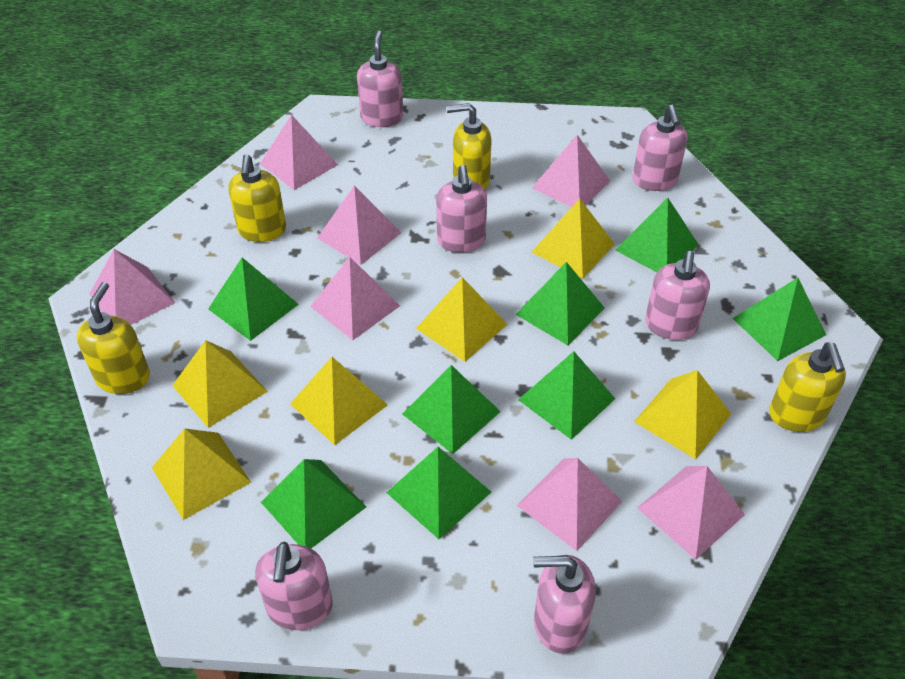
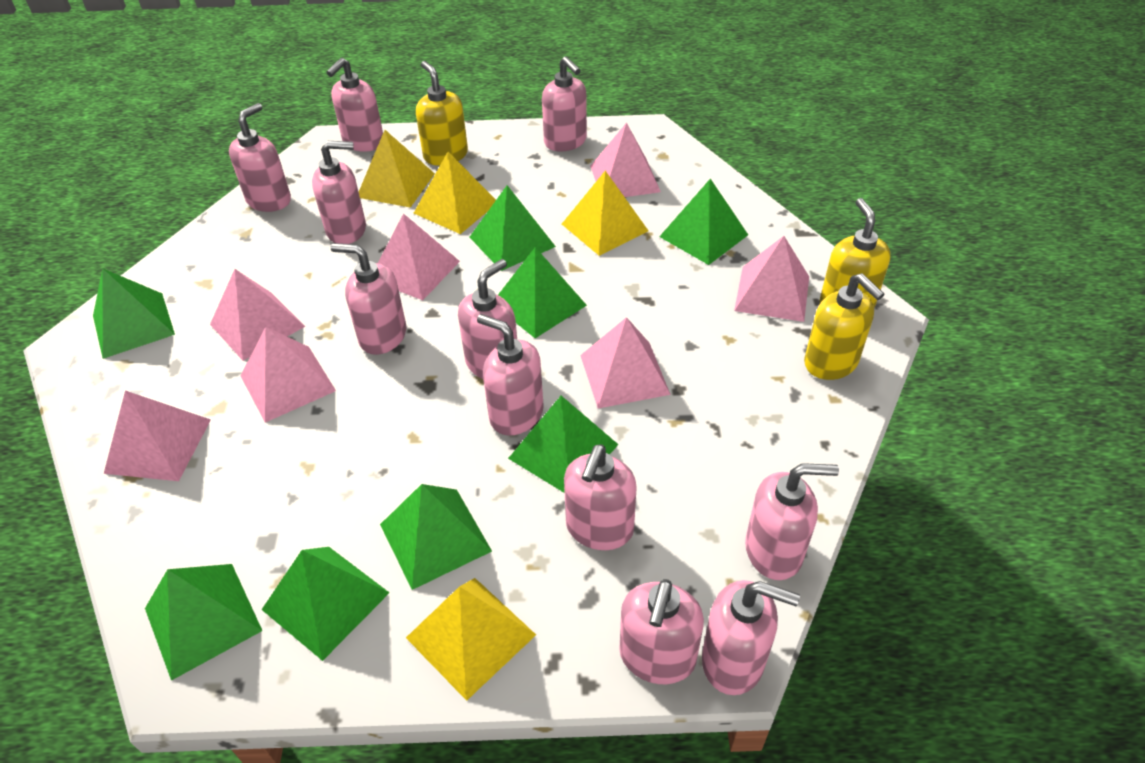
pink soap dispenser: [255,542,333,630] [357,31,403,127] [436,165,487,253] [533,555,596,654] [633,105,687,191] [645,251,710,340] = 6 -> [229,103,291,212] [312,141,366,244] [326,58,383,152] [331,243,406,355] [458,259,517,379] [477,314,544,436] [542,56,587,152] [564,444,637,550] [619,579,704,684] [702,580,800,695] [745,463,839,580] = 11
yellow pyramid: [152,429,251,520] [172,340,268,428] [290,357,388,445] [416,277,507,362] [531,199,615,278] [634,370,731,459] = 6 -> [359,130,435,208] [406,578,536,701] [414,152,496,234] [562,171,649,256] = 4
yellow soap dispenser: [77,282,150,394] [229,154,286,242] [447,103,492,190] [769,342,846,432] = 4 -> [416,61,468,166] [804,273,884,380] [820,198,891,308] = 3

